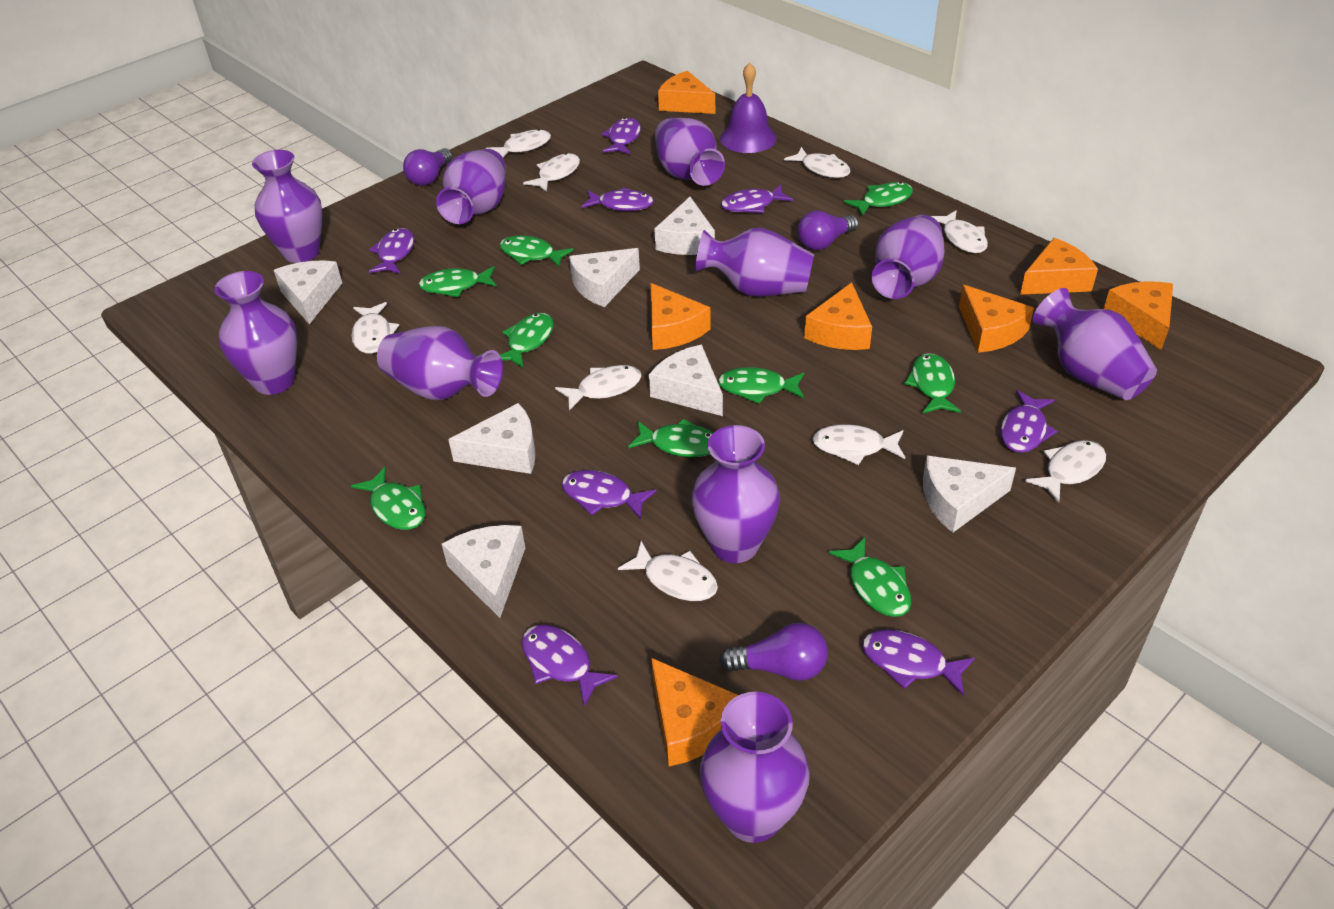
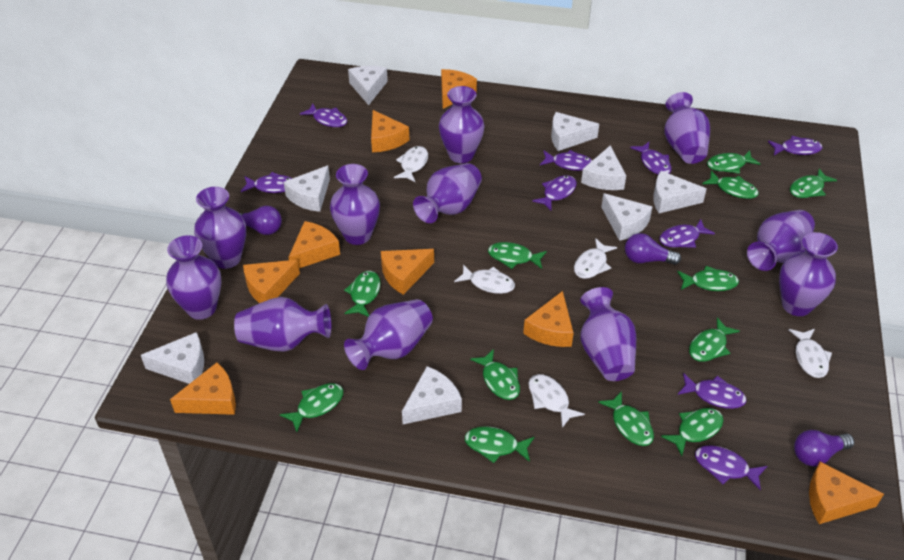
green fish: [351,467,425,530] [419,266,497,297] [500,235,574,267] [500,313,554,368] [628,419,713,457] [718,367,804,404] [829,538,911,617] [844,182,913,216] [904,353,961,413] = 9 -> [280,383,343,432] [344,271,381,317] [465,426,534,463] [470,349,520,400] [488,242,547,269] [598,391,654,446] [661,408,723,456] [677,266,739,291] [689,318,740,362] [702,171,759,199] [707,150,760,174] [790,169,837,198] = 12
orange cheese: [651,283,711,350] [651,658,738,766] [658,71,715,114] [804,282,872,350] [959,285,1034,353] [1020,238,1098,295] [1104,281,1173,350] = 7 -> [170,362,236,415] [243,260,300,303] [289,221,340,268] [371,110,410,152] [381,249,434,295] [441,69,477,109] [523,291,574,347] [809,462,884,524] = 8
purple bell: [720,62,777,153] = 1 -> none = 0
purple fish: [369,228,414,274] [521,625,618,706] [561,470,657,519] [581,187,654,211] [601,118,641,154] [721,185,793,213] [862,629,975,696] [1000,390,1057,453] = 8 -> [241,172,292,193] [300,103,347,127] [532,175,577,211] [540,150,592,171] [630,142,671,175] [659,219,715,248] [678,373,747,409] [695,445,767,490] [768,136,822,155] = 9
purple vase: [215,271,297,395] [252,150,322,263] [377,326,503,400] [436,149,506,224] [655,118,725,186] [691,425,780,563] [695,228,814,297] [700,692,810,843] [872,215,945,299] [1033,288,1157,400] = 10 -> [166,235,221,320] [194,187,246,269] [234,297,331,352] [330,164,380,245] [344,299,433,370] [413,163,482,223] [439,86,485,163] [580,287,636,381] [664,92,710,164] [747,210,815,271] [779,232,838,316] = 11
white cheese: [274,260,342,324] [442,525,525,618] [448,403,536,474] [569,248,640,307] [649,345,723,416] [654,197,715,255] [923,456,1016,533] = 7 -> [141,332,204,384] [284,165,330,212] [348,66,388,105] [402,366,462,424] [551,112,599,151] [581,145,626,190] [601,193,652,241] [653,171,707,213] = 8
white fish: [351,302,399,354] [486,129,551,157] [523,153,580,192] [555,365,642,411] [618,541,718,601] [784,147,850,178] [812,424,905,465] [931,210,988,253] [1025,440,1106,503] = 9 -> [394,146,428,182] [454,264,515,294] [529,374,585,428] [574,238,617,279] [789,329,832,378] = 5

